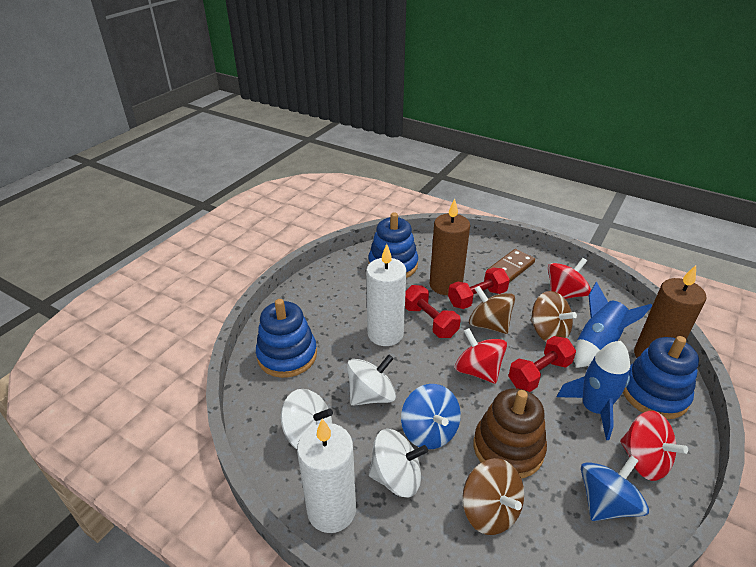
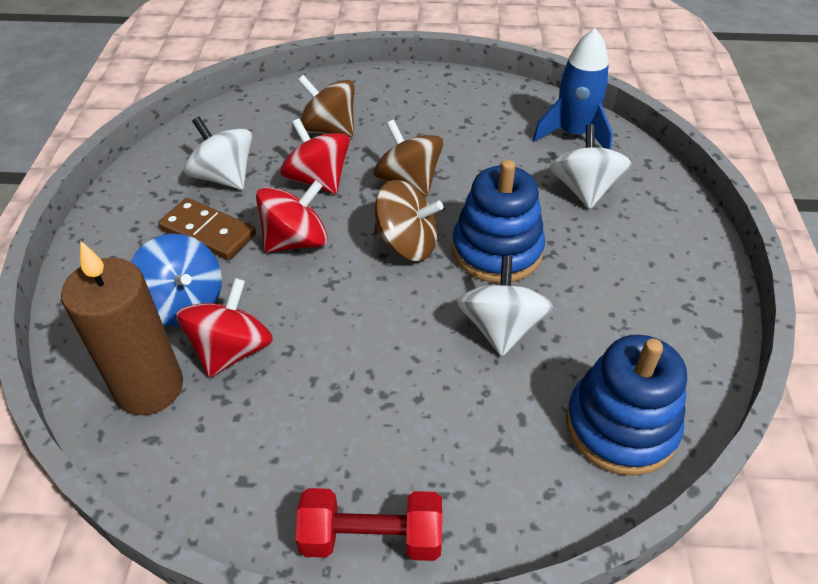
blue rocket: [557,341,630,440] [574,282,653,368] = 2 -> [533,28,613,150] = 1
blue spinning top: [401,384,461,449] [581,455,649,521] = 2 -> [130,234,222,326] = 1
blue stacking toy: [256,299,317,378] [368,212,418,278] [623,336,699,419] = 3 -> [452,160,545,283] [566,335,687,476] = 2
brown candle: [430,199,470,295] [634,265,707,358] = 2 -> [61,240,183,415] = 1
brown stacking toy: [473,388,547,479] = 1 -> none = 0
red dumbbell: [405,285,461,338] [448,267,510,309] [508,336,576,392] = 3 -> [295,488,442,561] = 1
white candle: [297,419,356,533] [366,244,406,346] = 2 -> none = 0

